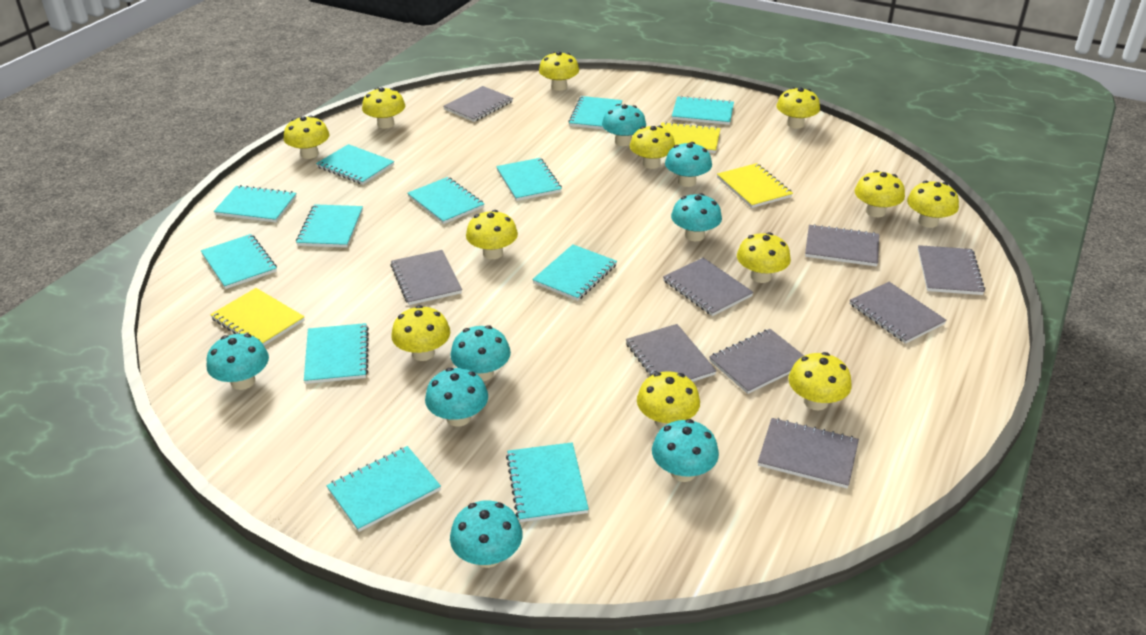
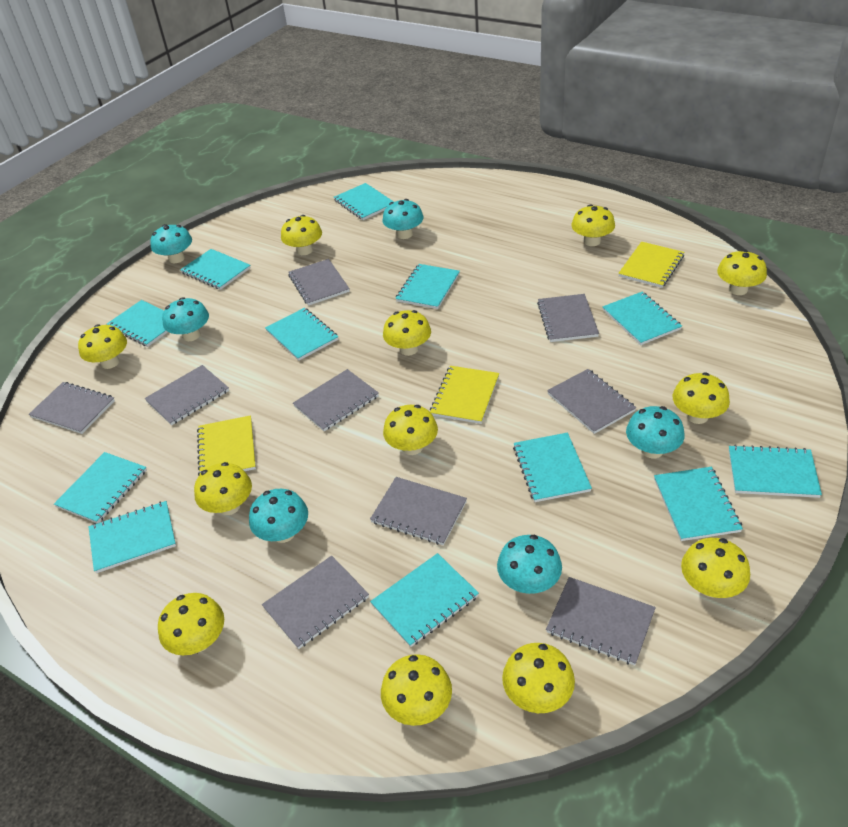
turquoise mushroom: [206,334,269,390] [425,368,488,427] [450,325,511,381] [450,500,522,568] [602,104,646,146] [652,419,719,482] [665,142,712,187] [671,193,722,241] = 8 -> [150,224,192,263] [162,297,209,341] [249,489,308,543] [383,199,424,239] [497,535,562,594] [626,406,685,458] = 6

